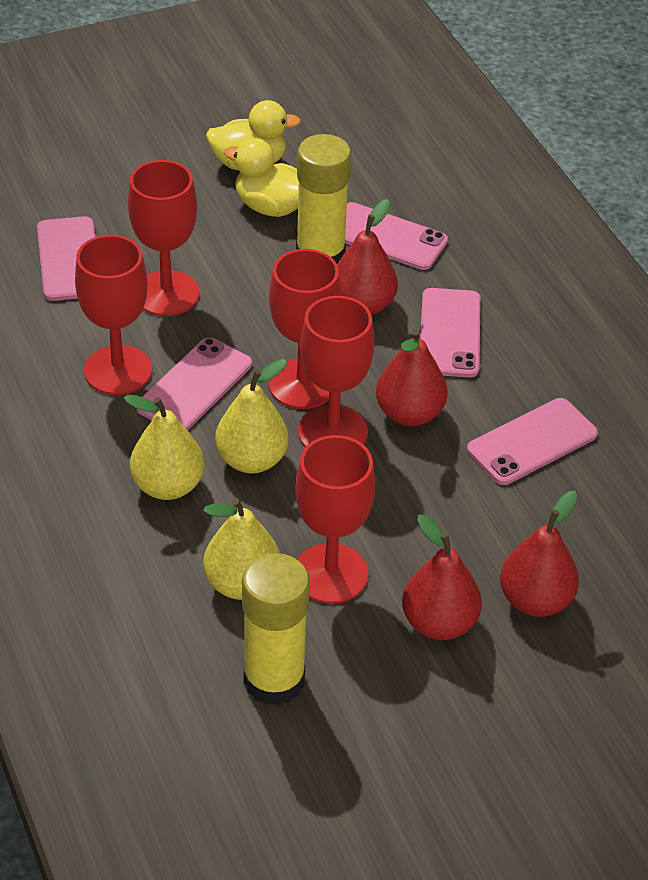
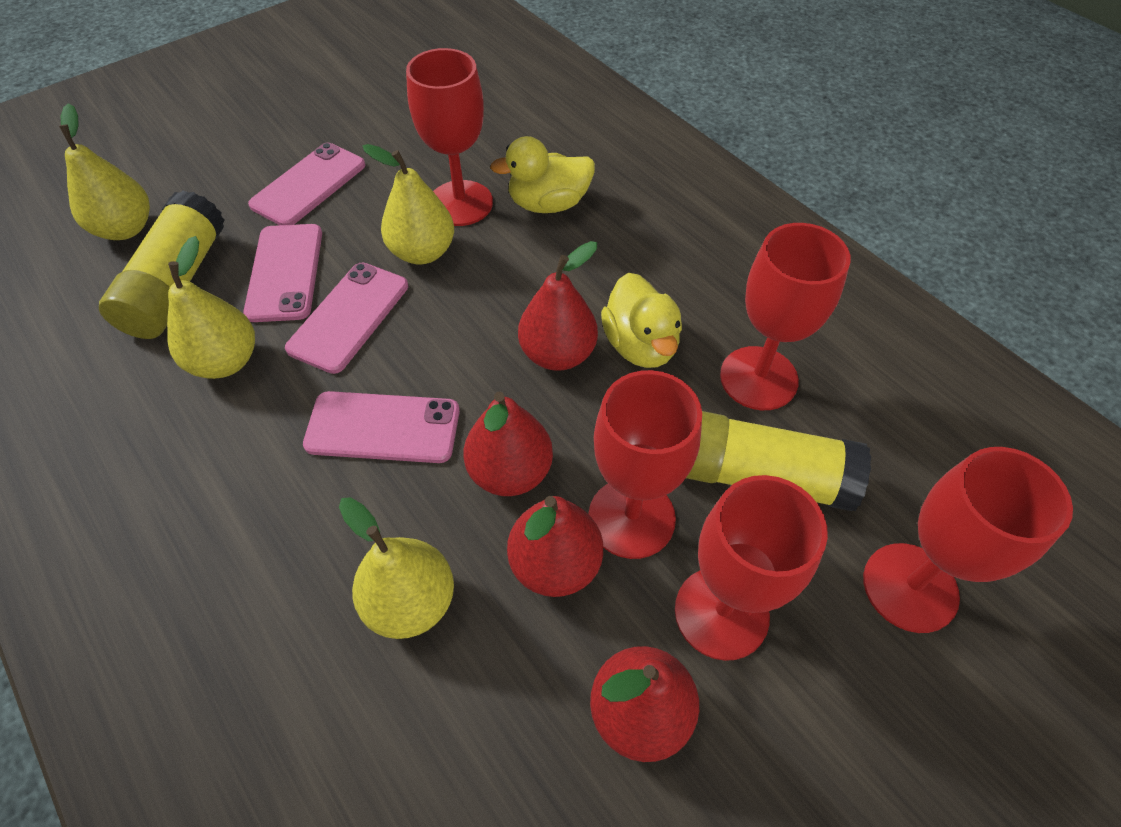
pink phone: [37,216,95,301] [136,338,252,430] [345,202,448,270] [420,288,481,378] [467,398,598,485] = 5 -> [243,224,322,322] [248,143,365,225] [285,263,408,374] [303,391,460,463] = 4
yellow pear: [124,395,205,500] [203,498,280,600] [215,359,289,473] = 3 -> [59,103,150,240] [167,236,255,379] [339,497,454,639] [363,144,454,264] = 4

